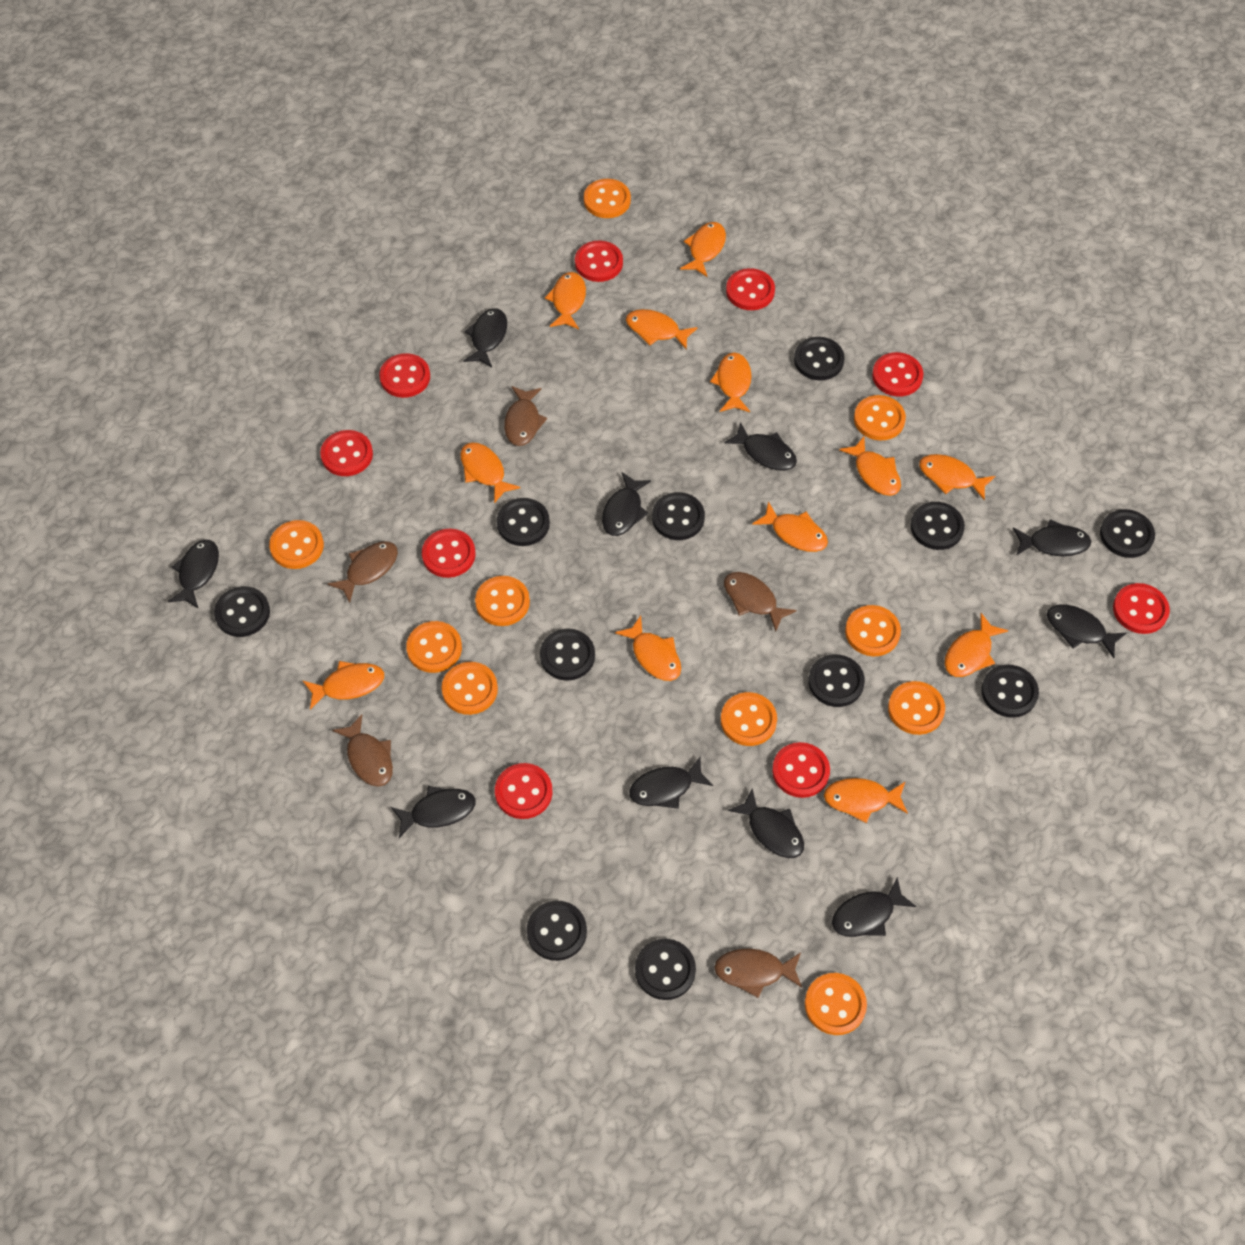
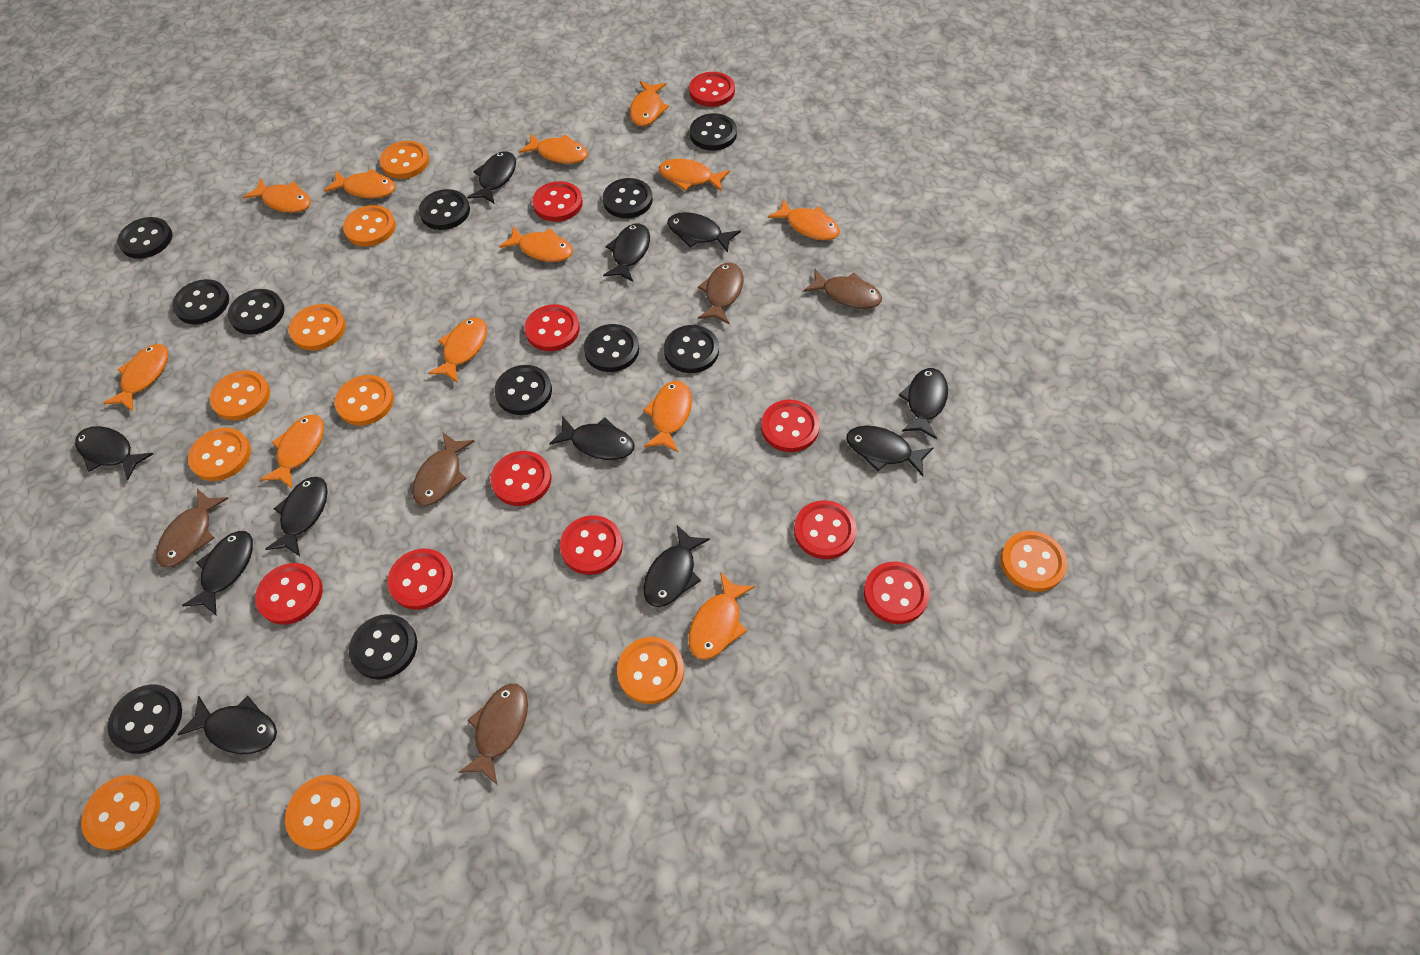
black fish: [167,540,219,609] [391,786,476,838] [463,308,507,367] [602,472,651,536] [629,757,713,809] [724,422,797,471] [728,788,804,858] [832,877,916,937] [1013,519,1091,556] [1047,605,1126,658] = 10 -> [75,426,153,480] [177,696,277,754] [182,531,253,616] [265,477,328,556] [467,151,516,204] [549,416,635,460] [603,223,650,282] [644,525,710,607] [667,212,741,252] [846,426,934,476] [898,368,948,439] = 11
red button: [320,430,373,476] [379,353,430,398] [422,529,476,578] [495,763,553,819] [575,241,623,282] [726,268,775,310] [772,742,830,798] [872,352,923,397] [1113,583,1170,634] = 9 -> [255,563,323,625] [387,549,453,610] [490,451,552,506] [524,304,580,351] [532,181,583,222] [560,515,623,575] [689,72,735,107] [761,400,820,452] [794,501,857,559] [864,561,930,624] = 10

